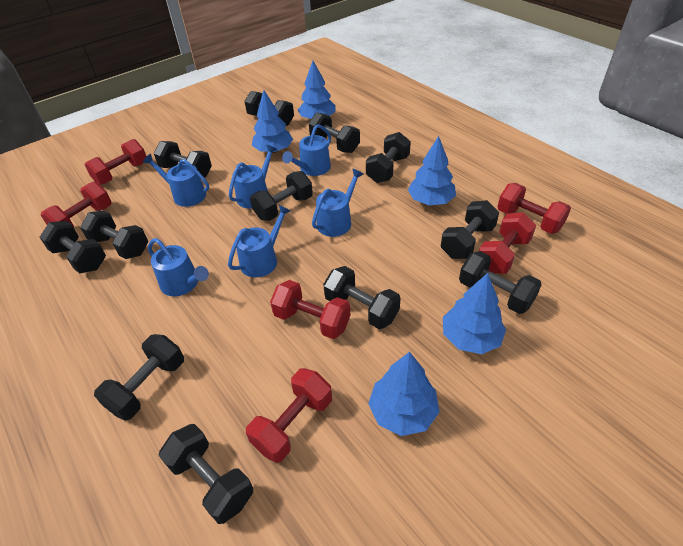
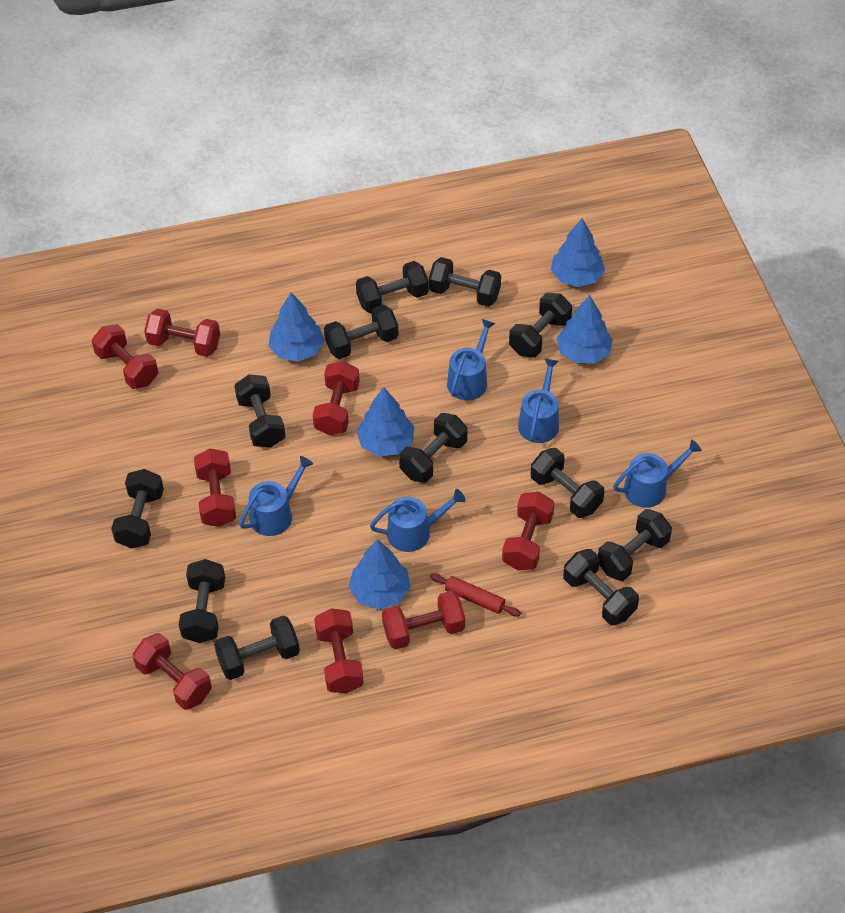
blue watering can: [143,154,209,207] [148,238,209,296] [228,205,291,277] [229,145,277,209] [282,124,331,176] [312,169,364,237] = 6 -> [239,456,313,536] [370,489,466,552] [447,319,495,401] [518,358,559,443] [613,439,702,508] = 5
red dumbbell: [41,181,111,227] [85,139,147,185] [246,368,332,463] [270,280,350,339] [479,213,536,274] [497,183,571,234] = 6 -> [92,324,158,389] [133,633,212,710] [144,309,220,357] [194,449,236,527] [313,361,360,436] [314,608,364,693] [382,591,465,650] [502,492,555,570] = 8
red rolling pin: none = 0 -> [430,573,521,617] = 1

